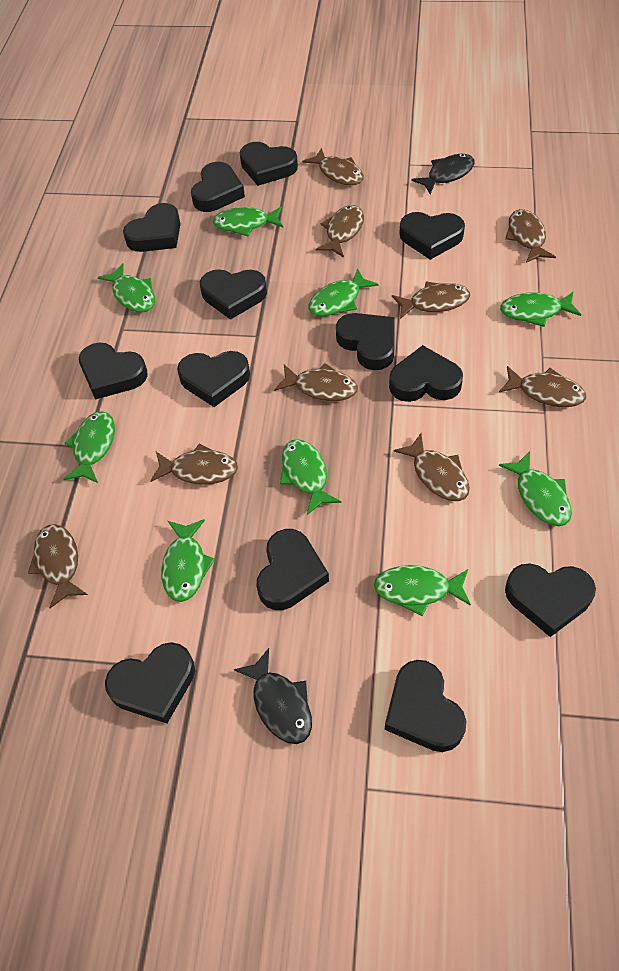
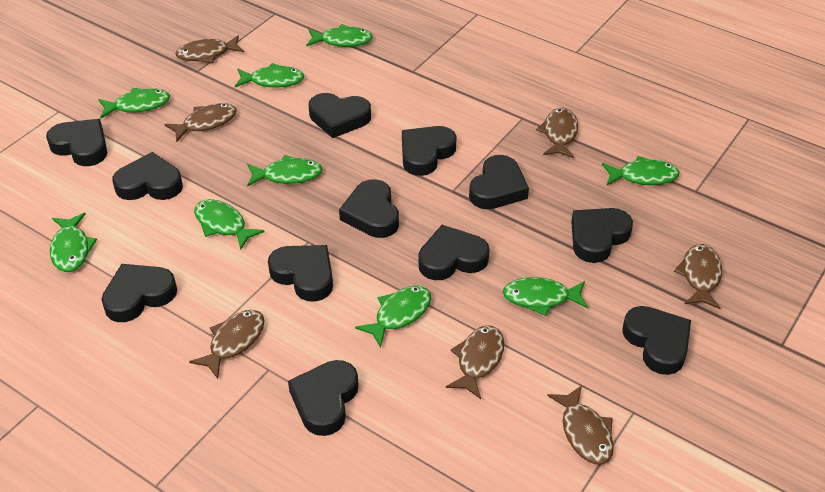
black fish: [234,648,312,744] [411,154,475,195] = 2 -> none = 0
black heart: [79,342,148,400] [105,642,195,723] [123,203,180,252] [177,351,250,407] [191,162,245,212] [200,269,267,320] [240,142,298,186] [256,529,329,610] [336,313,395,370] [385,660,466,752] [389,345,463,402] [399,212,465,260] [505,563,596,637] = 13 -> [46,119,107,166] [101,264,177,322] [112,152,183,200] [268,245,333,302] [288,360,359,436] [309,93,371,138] [339,179,399,238] [402,126,457,176] [418,225,489,280] [469,155,529,209] [571,208,633,263] [622,306,691,375] = 12
brown fish: [28,524,88,608] [150,443,238,485] [274,363,358,401] [302,148,364,186] [316,205,364,257] [392,281,470,319] [394,433,470,501] [499,366,586,407] [505,209,556,263] = 9 -> [164,103,237,142] [175,35,244,63] [189,310,265,379] [446,325,504,399] [536,108,578,158] [547,385,614,465] [674,244,722,309] = 7

